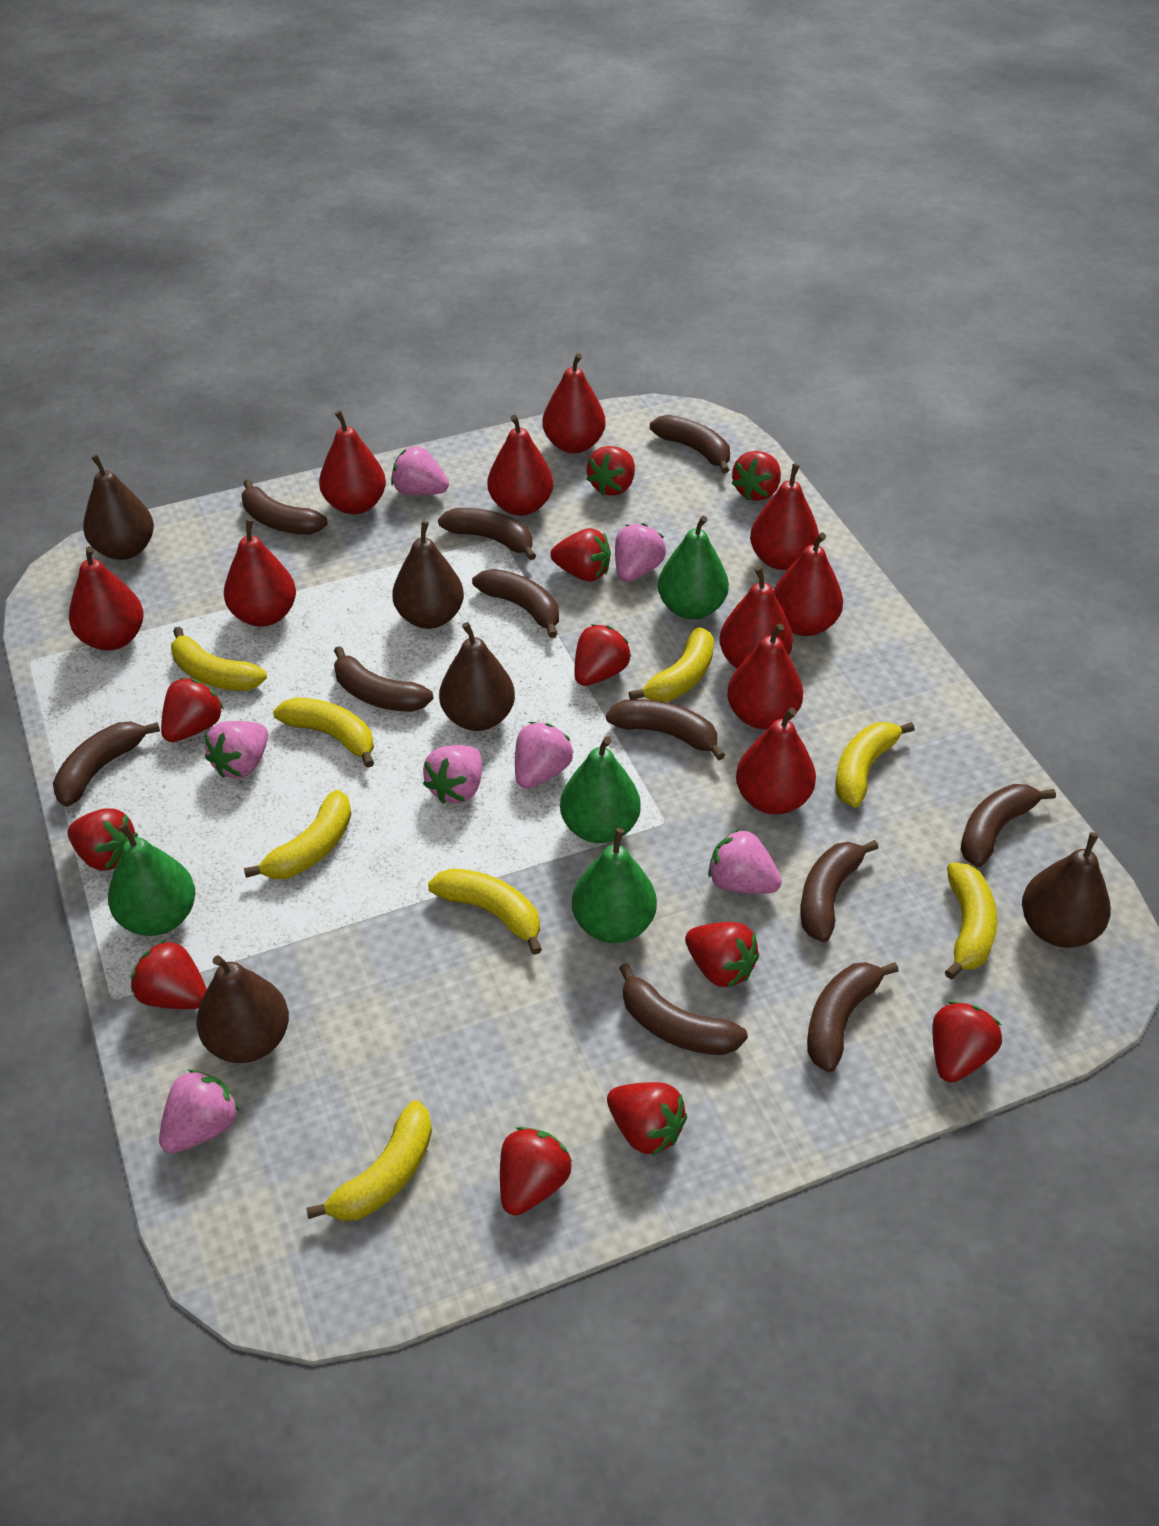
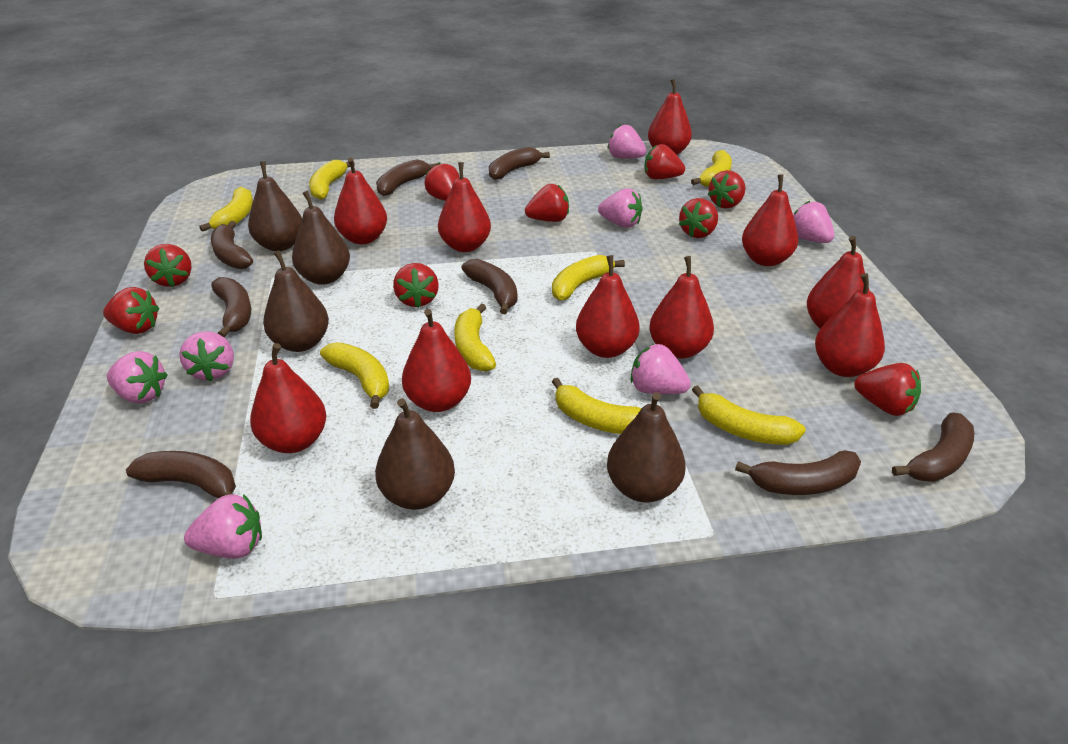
brown banana: [53,722,160,807] [242,479,328,535] [334,646,434,712] [438,508,536,560] [472,569,559,638] [606,699,725,760] [619,963,748,1055] [650,415,730,474] [800,840,879,942] [807,962,899,1072] [960,784,1056,867] = 11 -> [126,451,236,498] [211,221,253,269] [211,277,251,337] [376,159,437,196] [462,259,517,314] [489,147,550,180] [735,450,861,495] [892,412,974,482] = 8
green pear: [108,822,195,936] [560,737,641,843] [572,828,657,943] [658,516,729,620] = 4 -> none = 0
red strawberry: [67,808,138,870] [131,939,207,1009] [161,678,224,742] [500,1127,572,1216] [550,528,611,582] [574,624,631,686] [586,446,635,496] [607,1082,687,1156] [685,922,759,988] [731,451,781,501] [933,1001,1002,1083] = 11 -> [103,287,160,334] [144,244,192,287] [393,263,439,308] [424,163,459,201] [525,184,569,222] [645,144,685,179] [679,198,718,238] [708,170,745,209] [854,363,921,416] = 9

